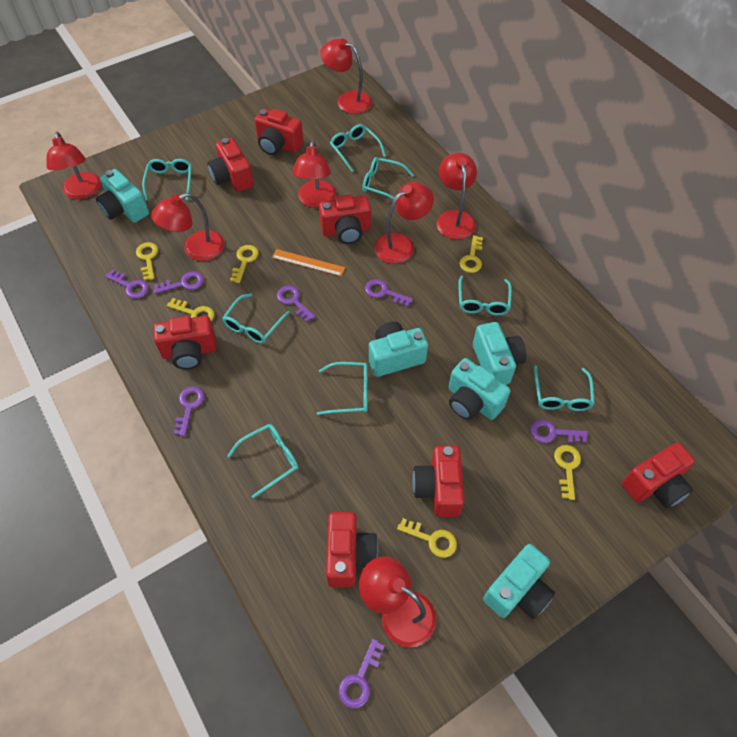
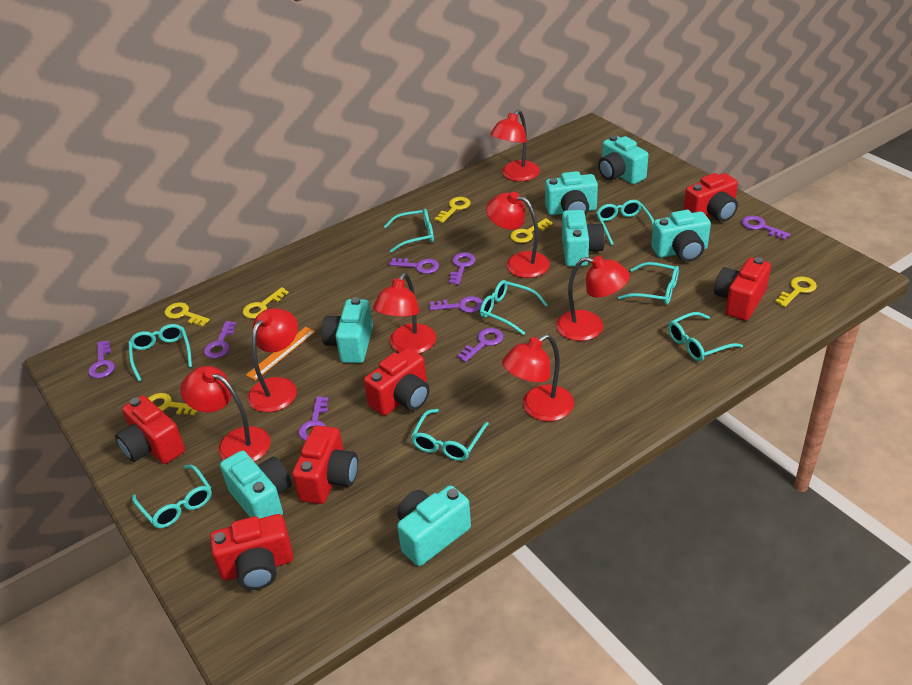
purple key: [105,270,149,299] [154,272,204,294] [174,386,205,436] [277,285,315,322] [338,639,385,709] [365,279,413,307] [530,419,588,443] = 7 -> [88,340,115,378] [204,321,236,359] [298,396,329,441] [389,258,439,274] [429,296,483,313] [449,252,476,285] [457,328,503,362] [741,216,790,240] = 8
red camera: [154,316,217,369] [207,138,254,192] [255,109,303,155] [319,194,371,244] [326,512,378,588] [412,446,464,517] [622,442,695,508] = 7 -> [115,395,185,464] [210,514,293,590] [292,425,358,504] [364,348,430,416] [684,173,738,222] [714,257,771,321] = 6
turquoise camera: [96,169,149,223] [369,322,428,377] [448,358,511,420] [473,322,526,385] [483,544,555,619] = 5 -> [220,450,292,519] [322,297,373,363] [397,485,471,566] [545,171,598,215] [562,210,605,267] [598,135,648,184] [651,210,711,262] = 7

